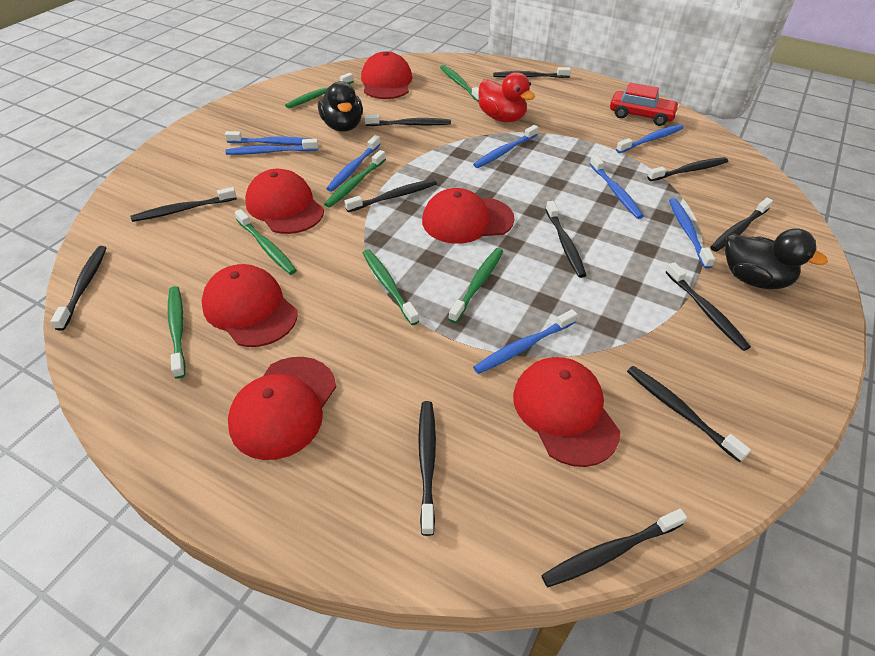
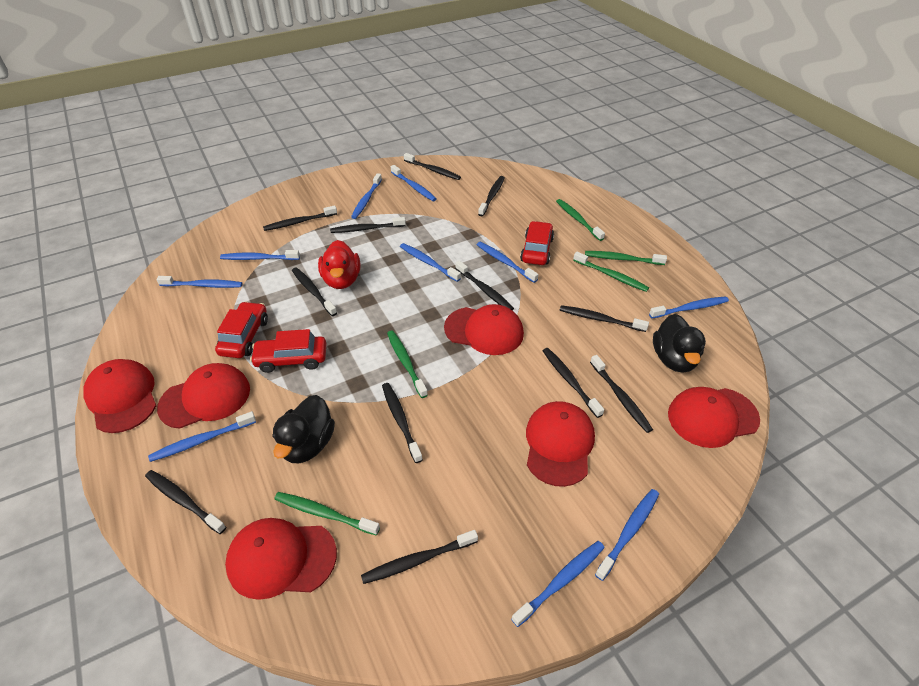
blue toothbrush: [225,131,307,145] [225,139,318,155] [326,135,380,192] [473,125,539,168] [473,309,578,374] [590,155,644,219] [616,124,684,153] [669,198,715,269] = 8 -> [148,411,256,462] [157,276,242,288] [220,250,300,260] [351,173,382,219] [391,165,437,201] [400,243,461,282] [477,242,538,283] [511,541,605,627] [595,489,659,581] [649,296,729,318] = 10
green toothbrush: [168,286,186,379] [235,209,297,275] [285,73,354,108] [324,150,386,208] [363,249,419,325] [440,65,479,102] [448,248,503,323] = 7 -> [274,492,380,535] [387,330,428,398] [556,199,605,241] [573,252,649,292] [585,251,667,265] = 5
red car: [610,82,679,126] = 1 -> [215,301,268,358] [250,329,327,373] [520,221,554,265] = 3

